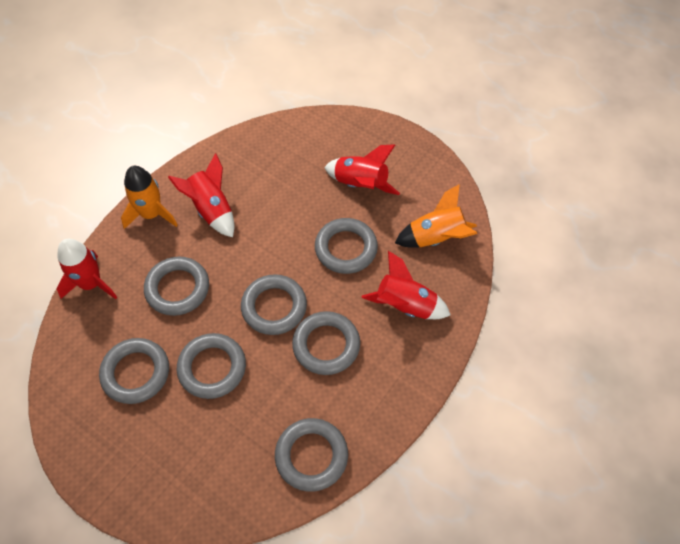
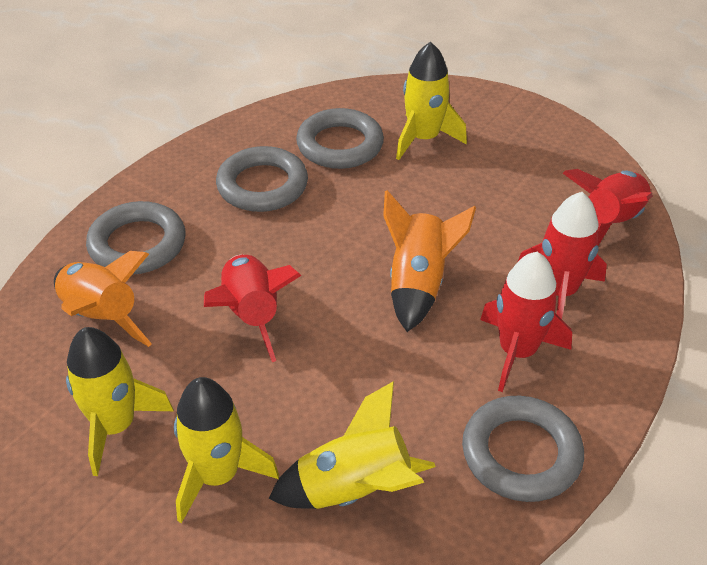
grey ring: [99,338,169,404] [144,257,209,316] [177,333,246,399] [241,274,307,335] [275,418,348,492] [292,311,360,375] [315,218,378,274] = 7 -> [86,201,186,275] [216,146,308,212] [296,108,384,169] [462,396,584,502] = 4
yellow rocket: none = 0 -> [66,327,174,476] [174,377,279,523] [269,381,436,509] [396,41,467,160] = 4

